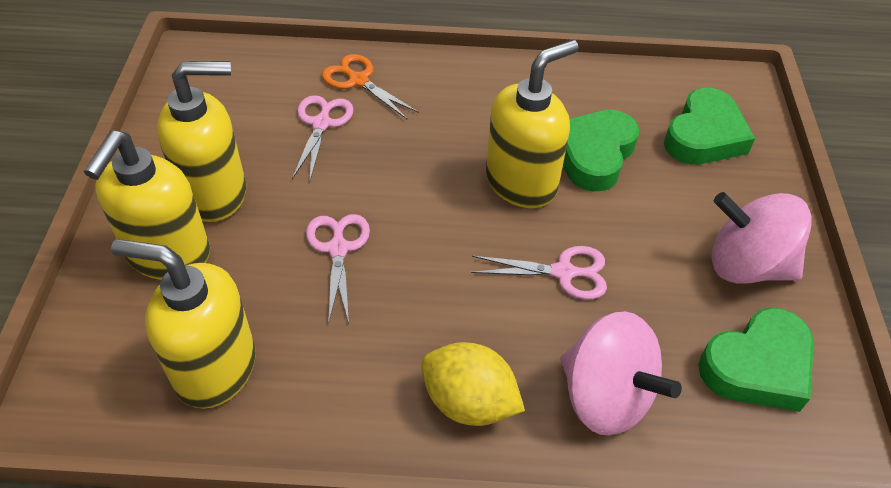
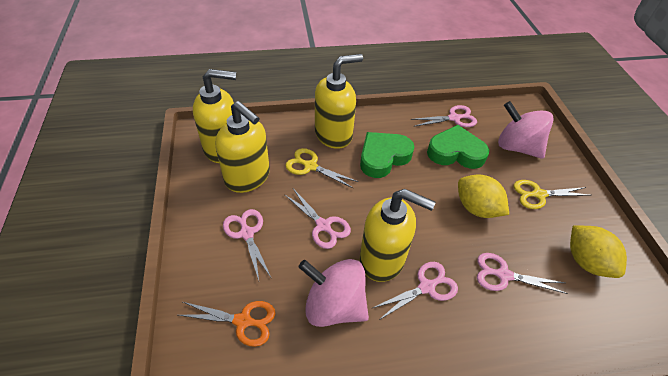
green heart: [563,110,639,191] [664,88,755,164] [698,307,814,412] = 3 -> [360,132,414,178] [427,125,489,169] = 2
pink scissors: [292,95,354,180] [306,214,370,325] [471,246,607,300] = 3 -> [223,209,272,280] [284,189,351,249] [373,262,458,320] [411,105,477,127] [477,253,568,294] = 5
yellow lemon: [421,342,525,426] = 1 -> [458,174,509,218] [570,225,627,278] = 2
yellow scissors: none = 0 -> [285,148,358,188] [514,180,590,209] = 2

